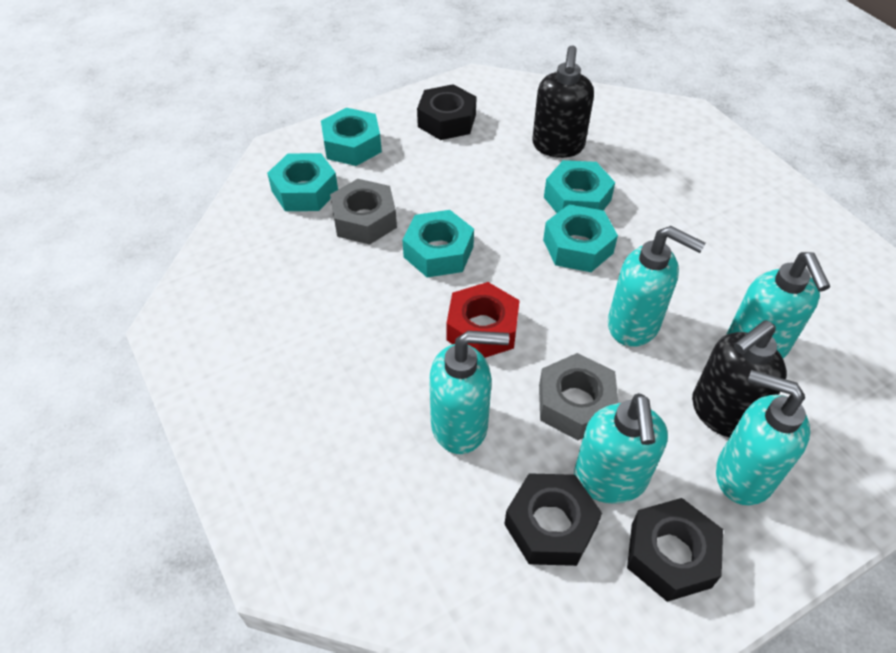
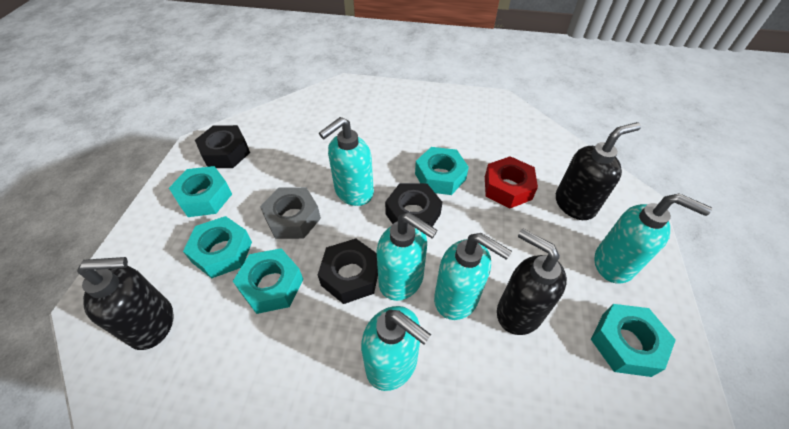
black soap dispenser: [532,45,594,158] [692,320,787,437] = 2 -> [77,257,174,350] [497,229,567,335] [556,122,641,220] = 3
grey nut: [330,179,397,245] [539,353,618,440] = 2 -> [260,187,321,239] = 1

